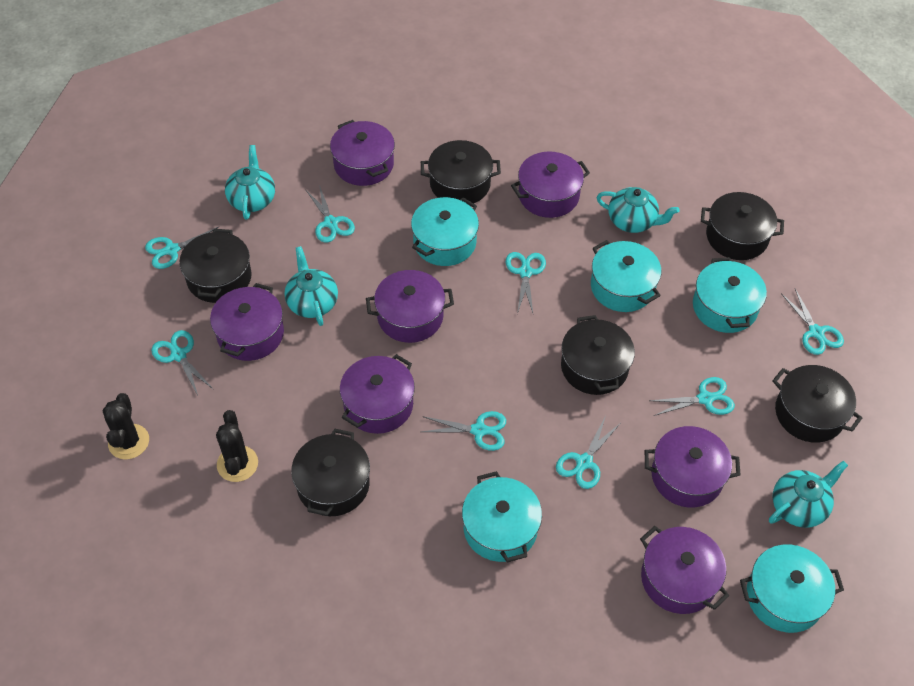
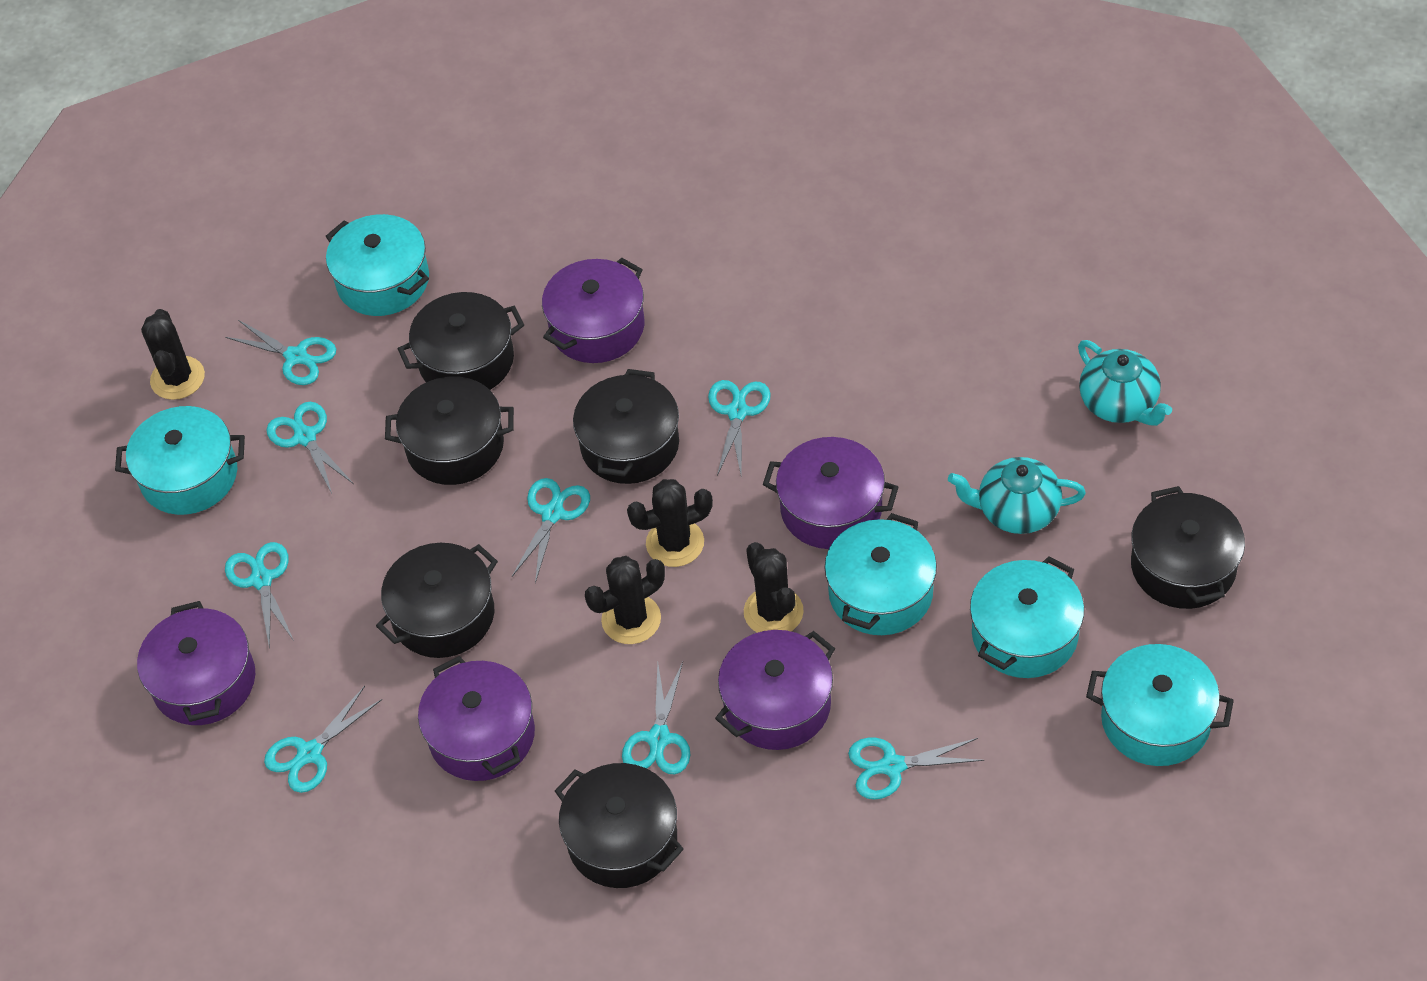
black cactus: [103,393,149,459] [216,410,258,482] = 2 -> [141,309,205,400] [585,556,665,644] [627,479,713,567] [744,542,804,633] = 4
purple pot: [210,283,284,361] [330,120,395,186] [340,354,415,434] [366,270,454,343] [511,151,590,218] [640,526,729,614] [645,426,740,508] = 7 -> [137,601,255,725] [418,656,535,781] [542,258,644,363] [715,630,835,750] [763,437,898,549] = 5
turquoise teapot: [225,145,275,220] [284,246,338,326] [597,187,680,233] [769,461,848,528] = 4 -> [948,457,1086,534] [1078,340,1172,426] = 2

